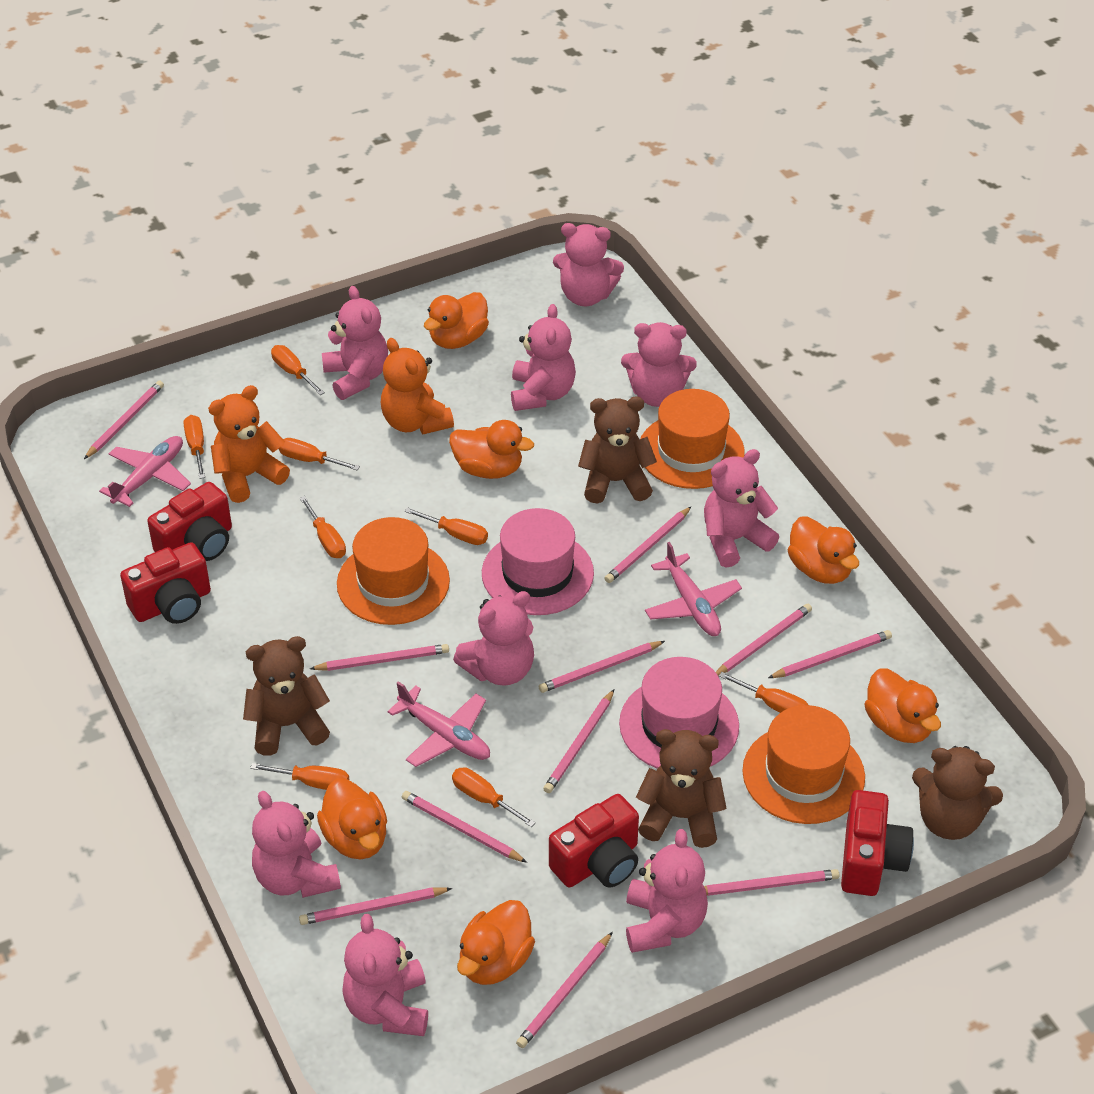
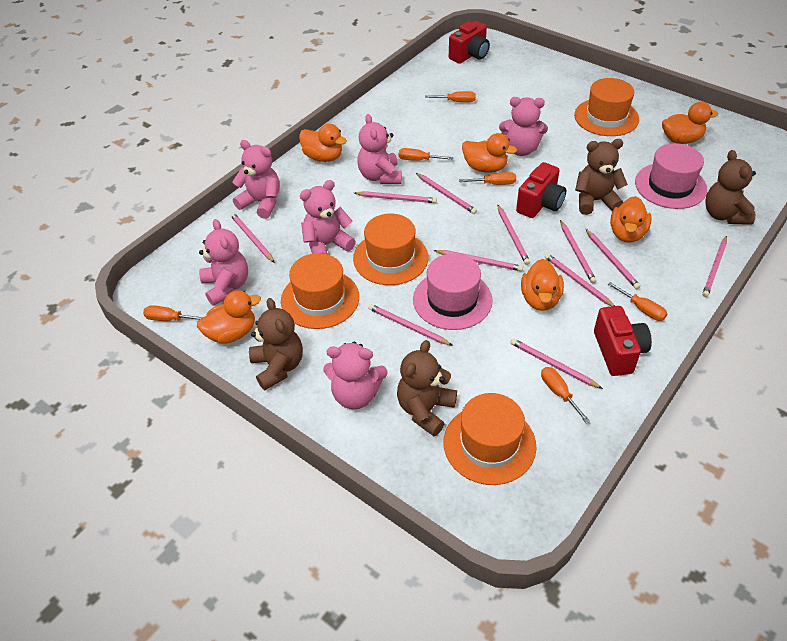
orange hat: [337,517,450,625] [640,389,745,489] [742,705,865,824] = 3 -> [281,253,359,329] [353,214,428,285] [444,393,536,485] [574,78,639,136] = 4
orange screwdriver: [184,415,205,479] [250,763,349,790] [271,345,325,395] [278,438,360,471] [299,496,346,558] [405,507,488,545] [452,767,536,827] [719,672,808,713] = 8 -> [143,305,202,321] [399,148,453,161] [425,91,476,102] [459,172,516,185] [541,367,590,423] [608,282,667,321] = 6
orange teddy bear: [208,385,290,503] [381,338,454,434] = 2 -> none = 0
pink plane: [99,436,191,507] [388,681,490,767] [645,542,742,636] = 3 -> none = 0
pink teddy bear: [252,791,341,898] [322,286,388,400] [342,914,428,1036] [453,591,534,686] [511,304,576,411] [553,223,624,306] [621,322,697,407] [626,829,708,953] [704,449,779,567] = 9 -> [199,219,248,306] [232,140,280,219] [300,180,356,254] [324,342,387,409] [357,114,402,184] [499,97,548,156] = 6
red camera: [120,542,211,624] [147,482,232,561] [549,794,639,888] [841,790,914,896] = 4 -> [449,21,490,64] [516,162,566,218] [594,306,652,376] = 3

